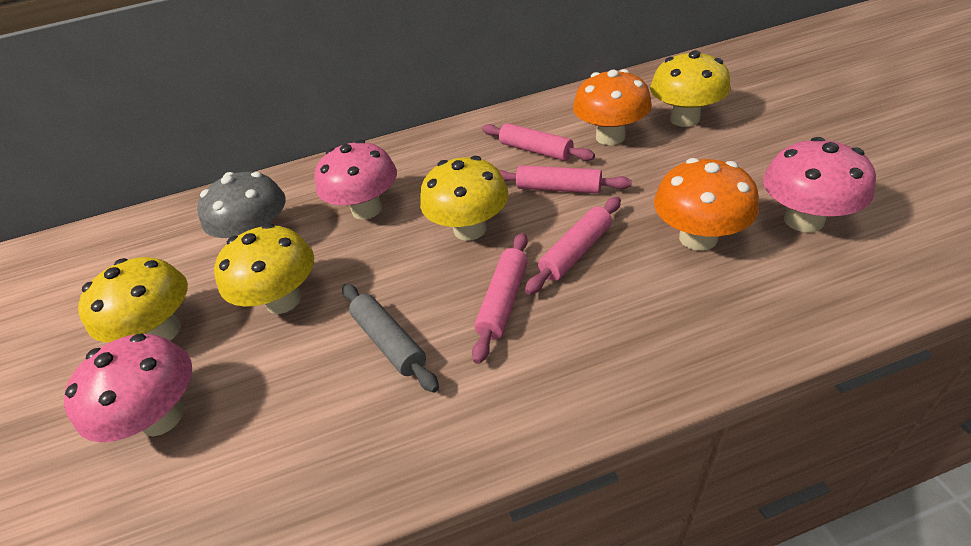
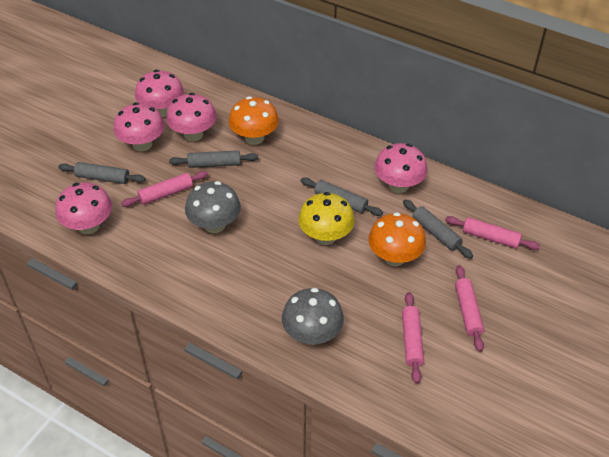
grey mushroom: [197,172,286,238] = 1 -> [185,181,241,233] [282,288,344,345] = 2
grey rolling pin: [342,284,439,393] = 1 -> [58,162,146,184] [169,150,258,168] [301,178,383,216] [403,200,473,259] = 4
pink mushroom: [64,334,192,442] [314,140,397,220] [763,137,876,232] = 3 -> [55,183,112,234] [113,102,165,152] [135,70,184,117] [166,93,217,141] [374,143,428,193] = 5
yellow mushroom: [78,257,188,342] [214,223,314,314] [420,156,509,241] [650,50,730,127] = 4 -> [298,192,355,245] = 1

